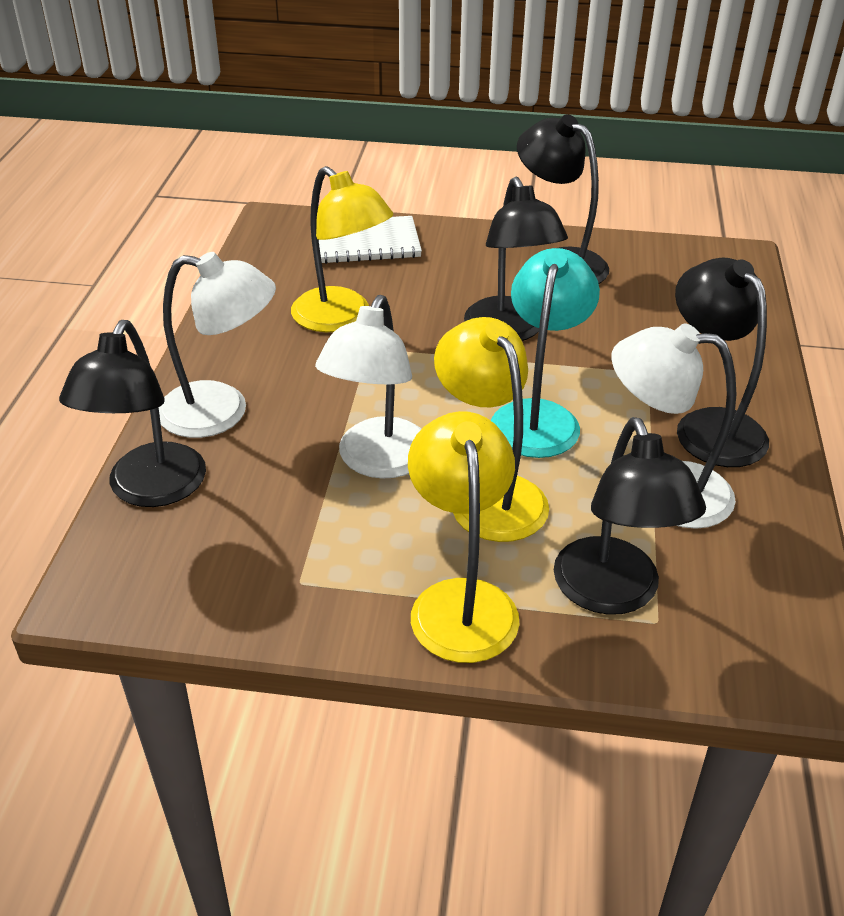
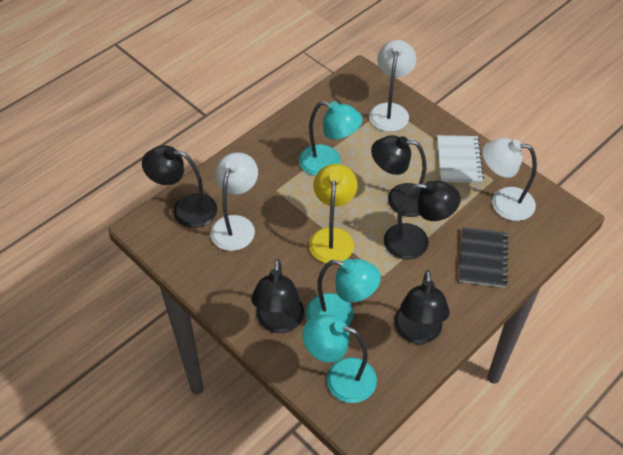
black notebook: none = 0 -> [459,227,508,288] = 1
turquoise lamp: [491,248,600,458] = 1 -> [299,101,363,176] [302,314,377,403] [306,259,381,327] = 3
yellow lamp: [291,166,393,332] [408,411,519,663] [434,317,549,542] = 3 -> [309,164,357,263] = 1

